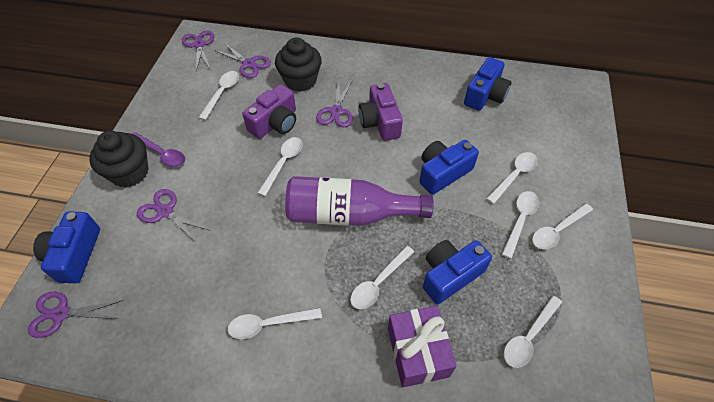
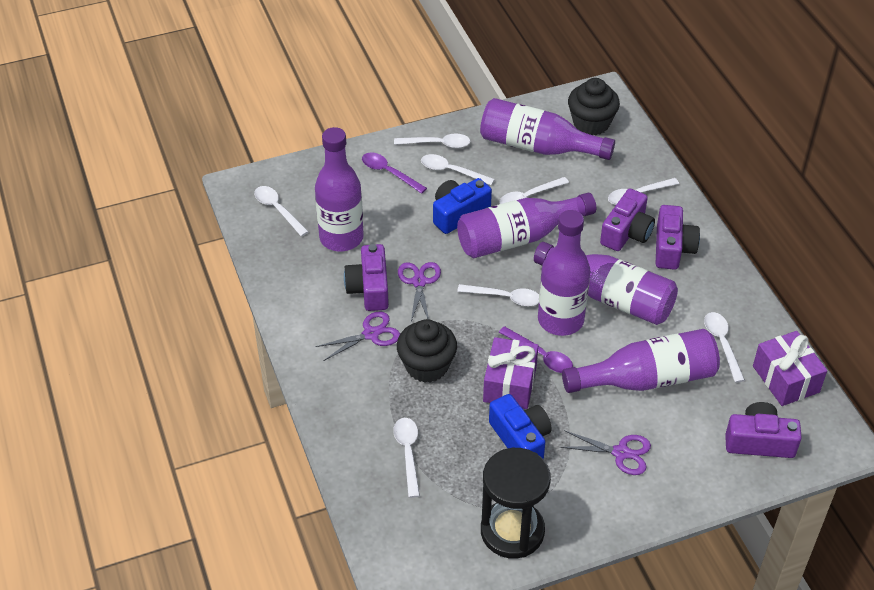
black hourglass: none = 0 -> [481,448,551,559] = 1
blue camera: [33,211,100,283] [419,140,479,195] [423,240,492,304] [464,57,511,111] = 4 -> [433,178,492,234] [489,394,552,459] = 2
purple bottle: [285,176,434,226] = 1 -> [315,127,364,251] [457,193,596,258] [480,98,615,160] [534,242,678,325] [538,210,590,336] [562,329,720,393] = 6
purple camera: [242,84,296,139] [358,83,403,141] = 2 -> [344,244,389,311] [600,189,655,251] [656,205,700,270] [725,402,802,458] = 4
purple gift: [388,306,457,387] = 1 -> [483,337,538,409] [753,331,827,406] = 2
purple scissors: [28,292,124,338] [137,189,210,243] [182,31,214,71] [214,43,271,78] [316,81,353,127] = 5 -> [316,311,400,361] [398,262,441,322] [560,430,651,475] = 3
purple spoon: [132,132,185,167] = 1 -> [362,153,427,194] [498,326,573,373] = 2

